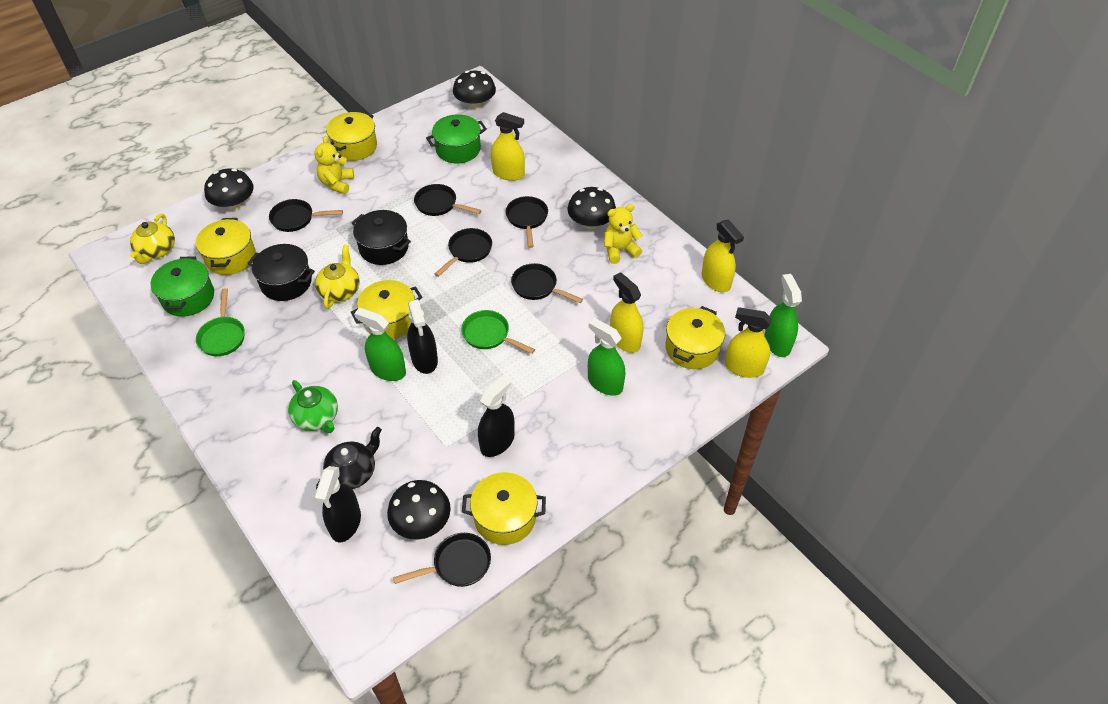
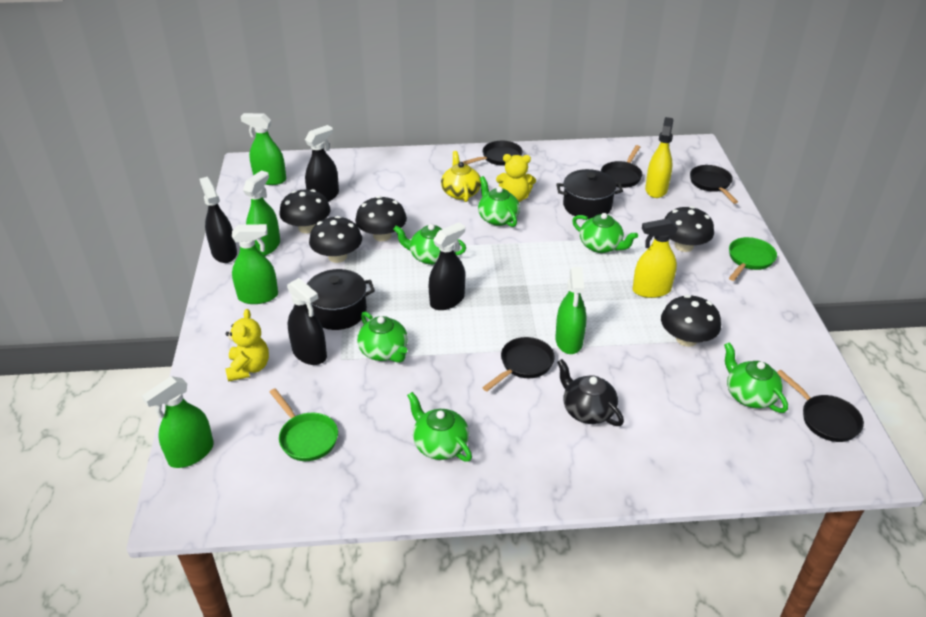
black mushroom: [204,168,254,210] [387,480,451,540] [453,71,496,109] [568,187,616,230] = 4 -> [279,189,331,233] [309,216,362,263] [355,196,407,241] [661,295,721,347] [665,206,714,252] = 5
black pan: [269,199,343,232] [393,533,491,587] [414,184,482,216] [434,228,492,277] [506,196,548,248] [511,263,583,303] = 6 -> [463,141,523,166] [482,337,555,391] [601,145,642,188] [690,165,738,204] [777,370,864,442] = 5
black spray bottle: [314,466,361,542] [407,299,438,374] [478,375,515,457] = 3 -> [200,177,237,263] [287,278,327,365] [305,125,339,202] [429,223,465,310] = 4
green pot: [151,256,214,317] [426,114,487,163] = 2 -> none = 0
green spray bottle: [354,308,406,381] [588,318,625,396] [764,274,802,357] = 3 -> [142,376,214,468] [232,224,278,304] [241,113,286,185] [243,171,280,256] [555,267,586,354] = 5
green teapot: [288,380,338,433] = 1 -> [357,312,408,363] [393,224,466,265] [407,392,472,462] [478,176,520,227] [572,213,638,253] [724,342,788,413] = 6
yellow pot: [195,218,256,275] [326,112,377,161] [351,280,422,339] [462,472,546,545] [665,306,725,369] = 5 -> none = 0
yellow spray bottle: [491,112,525,181] [610,272,643,353] [701,220,744,292] [725,307,772,378] = 4 -> [632,218,678,298] [645,117,673,198] = 2
yellow teapot: [130,214,175,264] [315,244,360,309] = 2 -> [441,151,481,202] = 1

